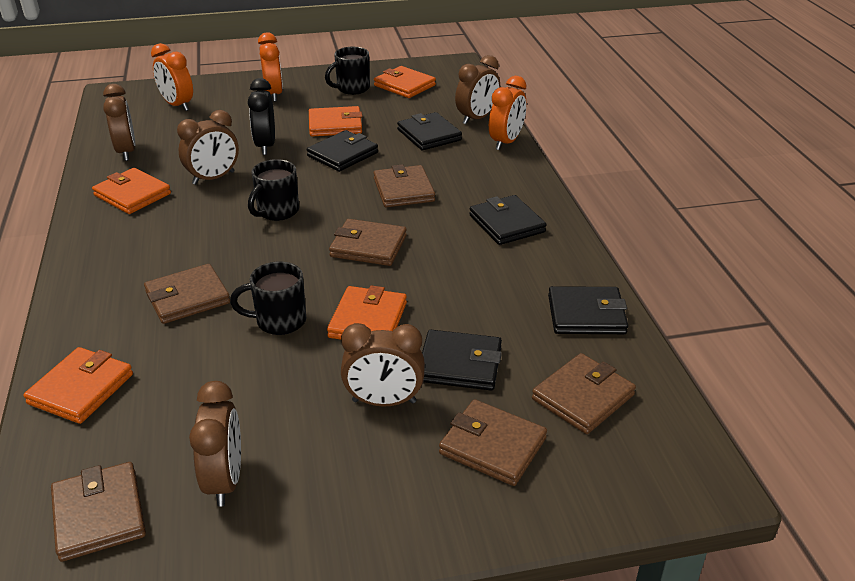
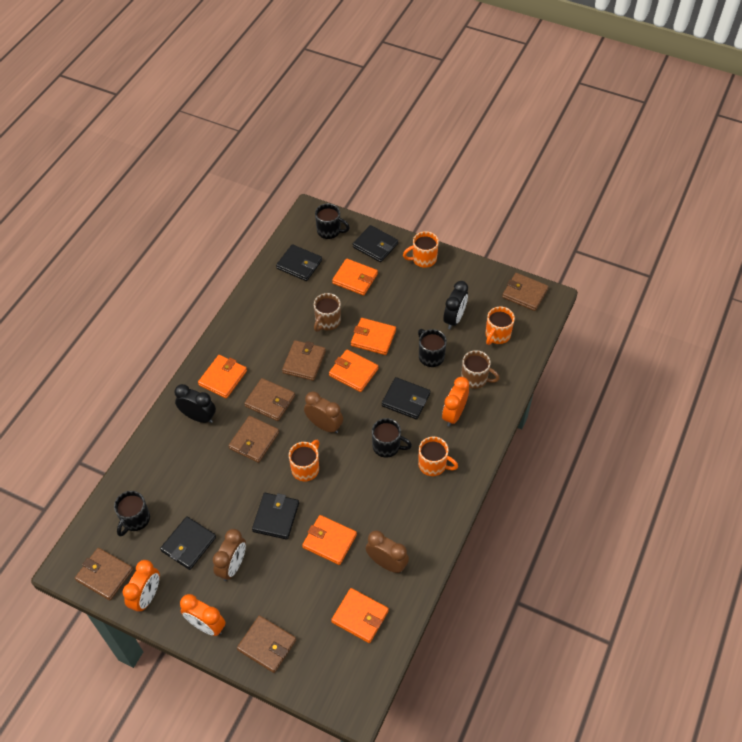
black clock: [248,78,275,155] = 1 -> [175,384,216,423] [443,281,468,329] = 2
black mug: [230,261,306,335] [248,159,299,221] [325,47,370,95] = 3 -> [114,491,150,537] [315,203,350,239] [372,418,412,458] [418,329,447,367] = 4
brown clock: [103,84,136,161] [177,110,239,185] [189,381,241,507] [341,323,425,406] [455,55,500,124] = 5 -> [213,529,246,581] [304,391,343,433] [365,531,409,573] = 3
brown mug: none = 0 -> [314,293,341,332] [461,350,500,389] = 2
orange mug: none = 0 -> [289,440,319,481] [403,231,439,268] [418,437,458,476] [485,307,515,345] = 4
orange wallet: [23,347,133,424] [92,168,171,214] [309,106,362,137] [327,285,407,340] [374,66,436,98] = 5 -> [198,355,247,398] [302,515,357,565] [329,350,378,392] [331,588,389,643] [332,258,378,295] [351,318,396,355] = 6

